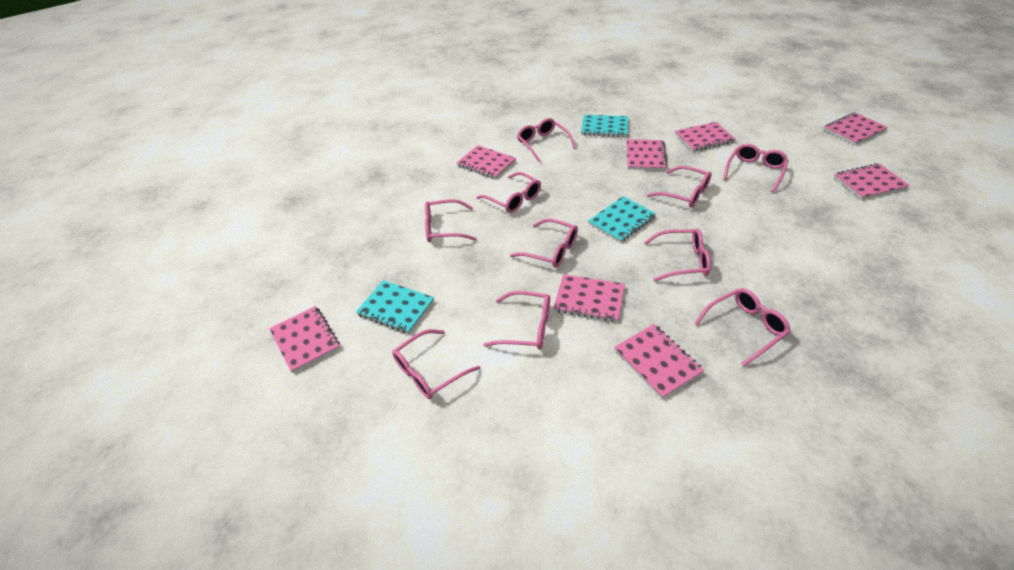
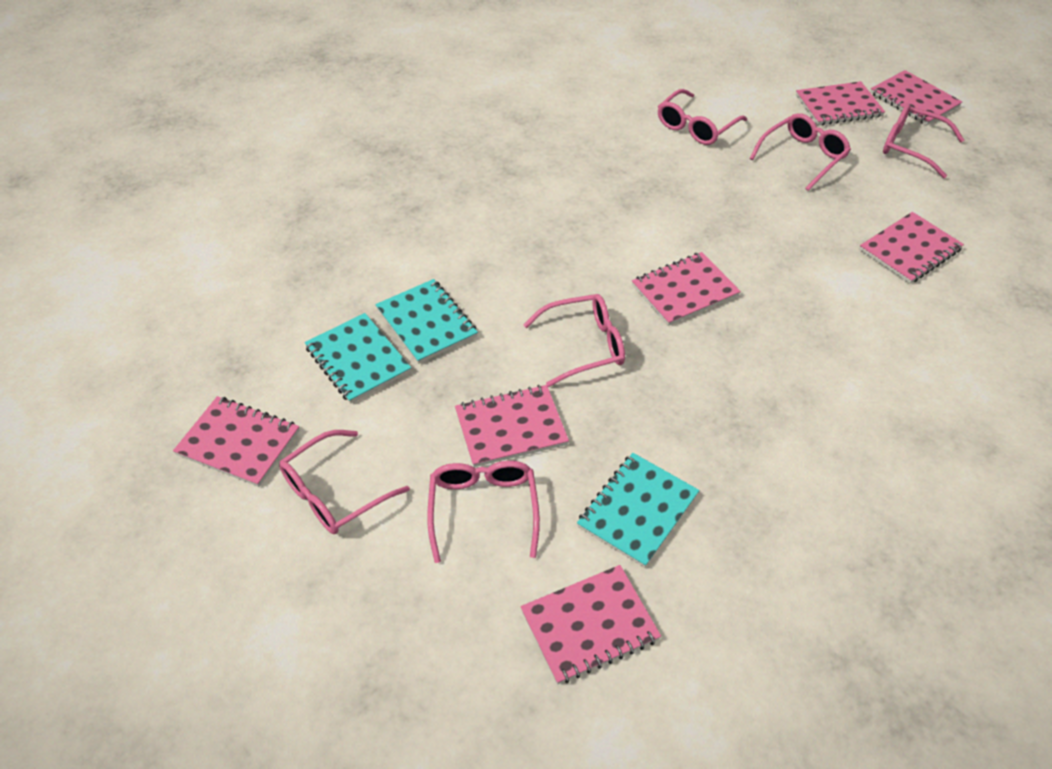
pink glasses: [392,329,480,399] [425,199,477,242] [476,172,541,213] [483,291,550,350] [510,218,578,268] [517,118,576,162] [644,229,711,282] [647,166,712,208] [694,288,791,367] [723,144,789,193] = 10 -> [279,430,410,534] [427,461,540,563] [524,294,625,387] [658,89,747,145] [749,113,851,191] [883,104,964,178] = 6
pink notebook: [269,306,340,373] [456,145,516,179] [553,274,625,322] [614,324,704,399] [627,139,668,170] [675,122,736,152] [823,112,888,145] [834,163,910,200] = 8 -> [173,396,300,487] [455,385,569,467] [520,565,661,685] [632,252,741,326] [796,81,885,125] [859,212,964,284] [870,70,962,125] = 7

